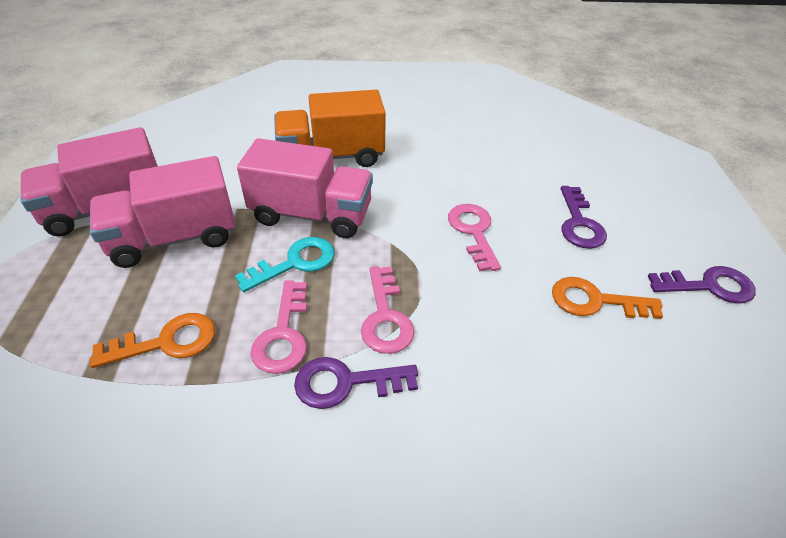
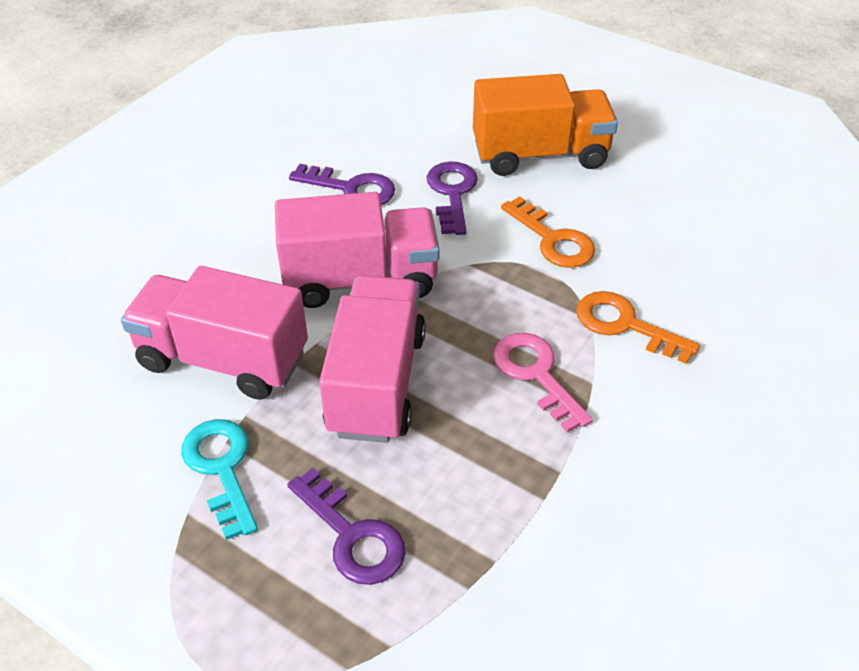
pink key: [250,280,307,374] [361,266,415,354] [448,204,501,272] = 3 -> [493,333,593,433] = 1

